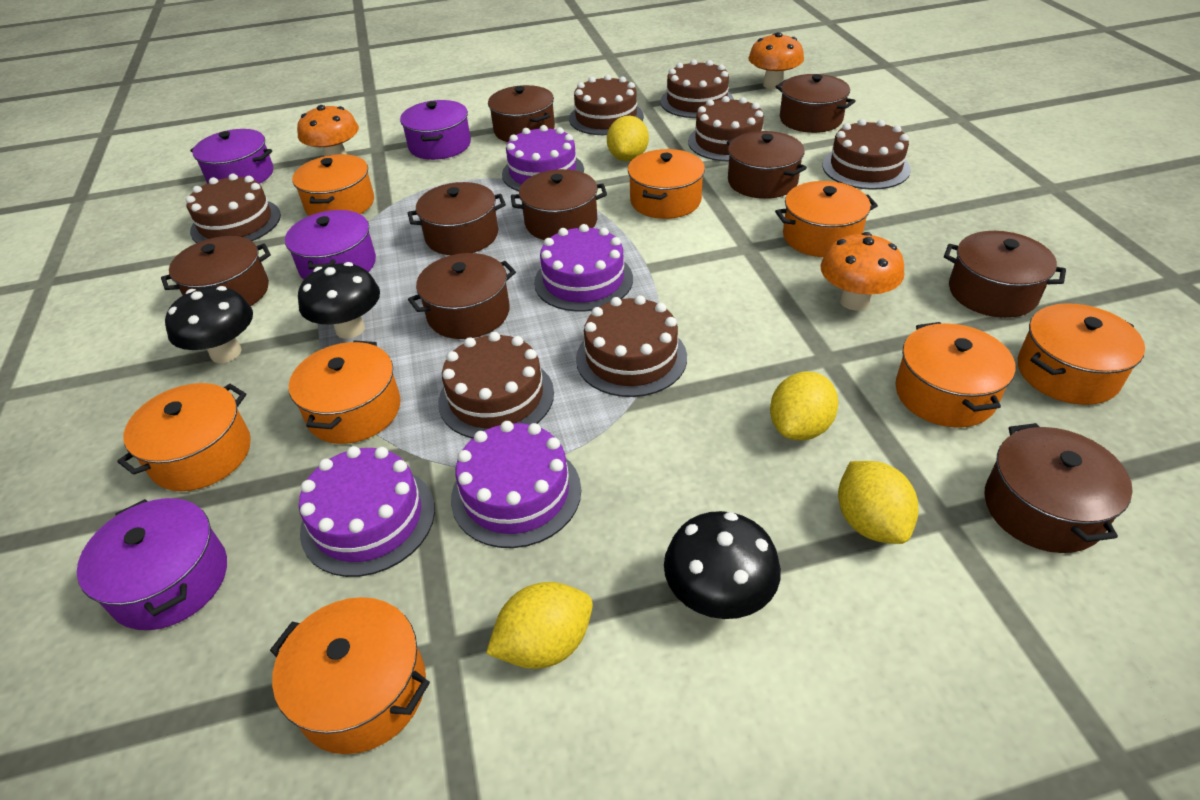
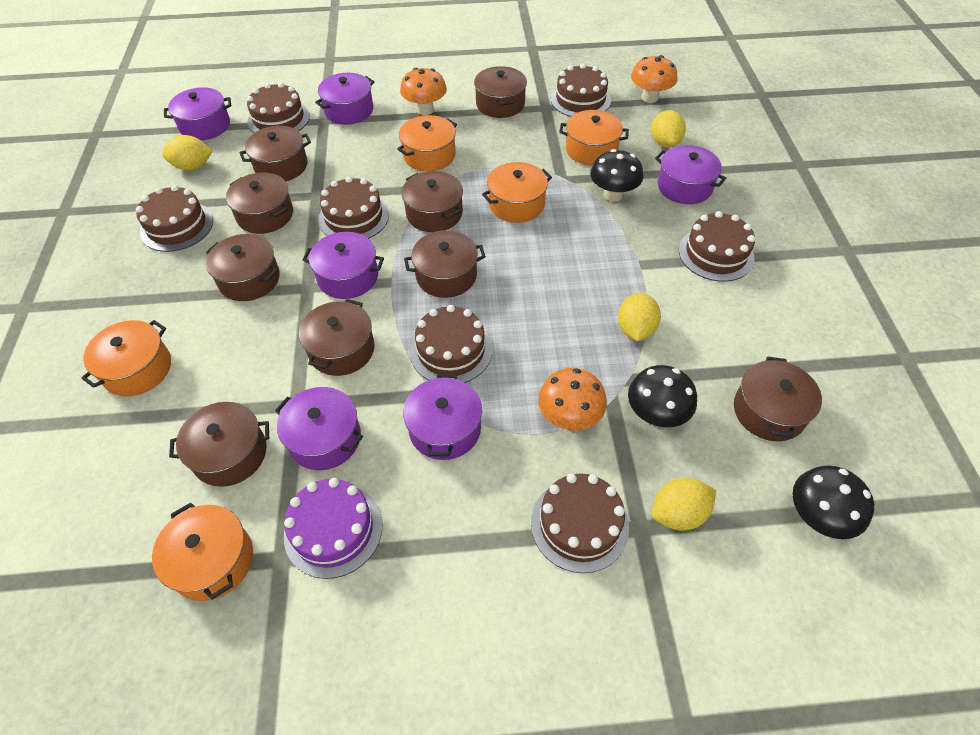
orange pot: [117,383,251,491] [270,597,430,754] [289,341,401,444] [292,154,374,216] [628,149,705,219] [775,181,878,257] [895,322,1016,428] [1018,303,1145,405] = 8 -> [81,320,171,396] [152,503,253,601] [397,115,457,171] [482,162,552,223] [559,110,629,166] = 5
purple cake: [299,446,435,577] [451,421,581,548] [502,125,584,191] [534,224,633,312] = 4 -> [284,478,383,579] = 1
purple pot: [77,498,227,630] [190,129,273,184] [285,210,376,280] [400,100,471,160] = 4 -> [164,87,231,140] [275,387,363,470] [303,232,384,299] [315,73,375,125] [403,374,482,460] [655,145,726,204] = 6

